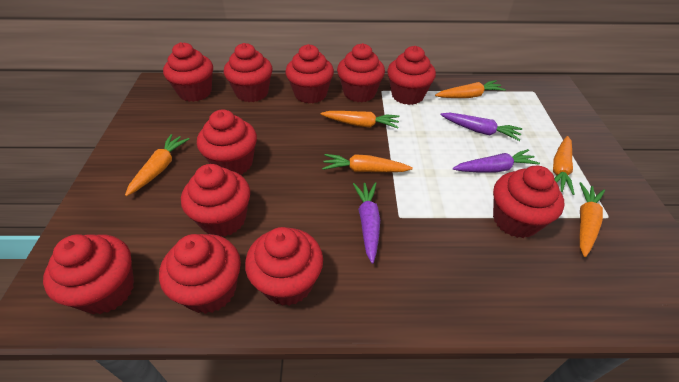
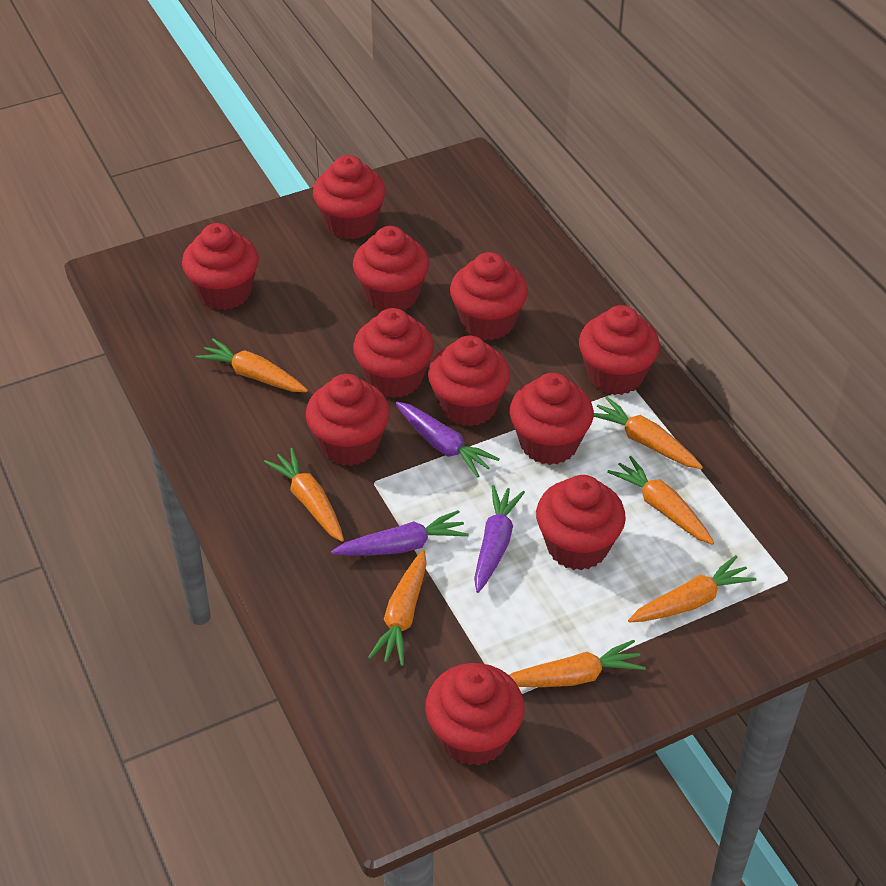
orange carrot: [125,134,189,196] [321,111,399,128] [322,154,413,172] [435,80,506,98] [553,136,575,195] [579,182,605,257] = 6 -> [196,339,308,392] [264,448,344,542] [368,550,427,666] [509,640,646,687] [594,397,703,469] [607,456,714,545] [628,555,756,623] = 7

